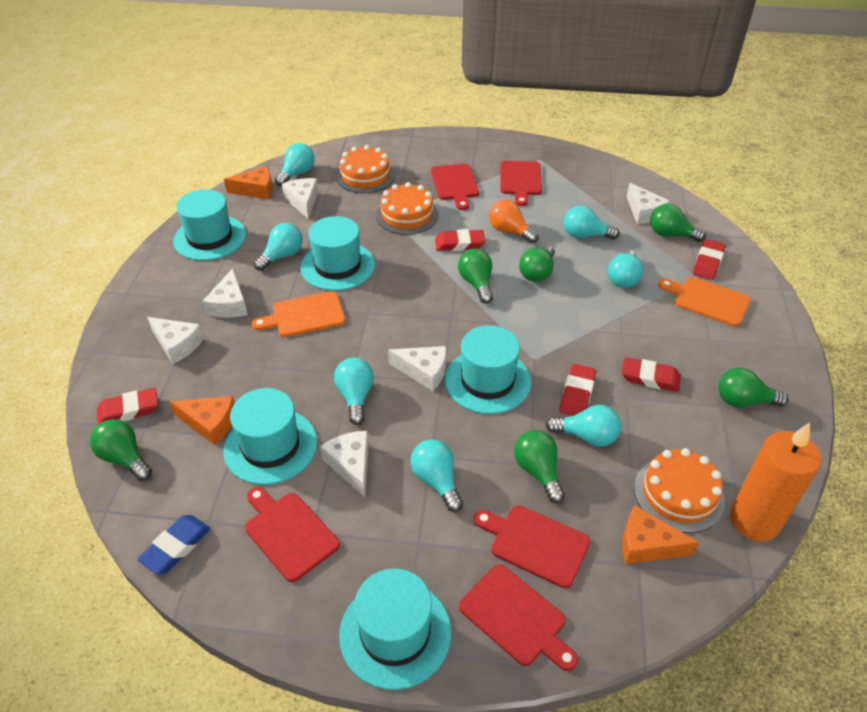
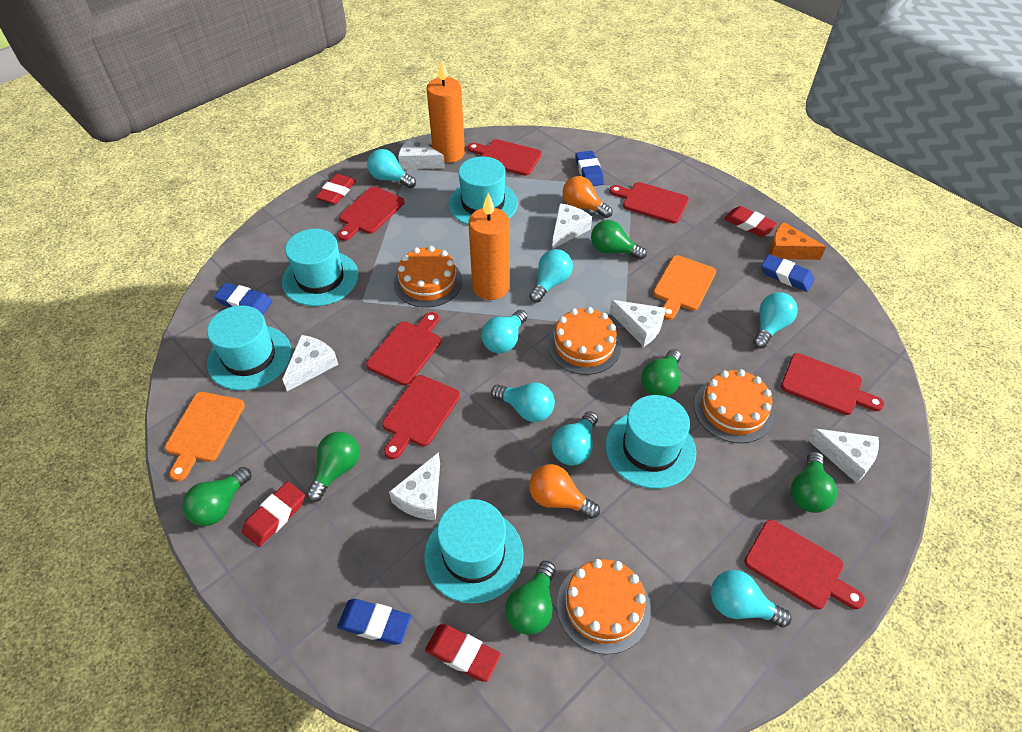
blue eraser: [137,515,211,574] = 1 -> [214,283,272,315] [337,599,411,645] [575,151,604,186] [761,254,814,292] = 4
orange cake: [336,145,395,193] [376,182,438,235] [634,448,725,533] = 3 -> [394,246,462,308] [548,307,621,375] [557,559,651,654] [694,369,774,443] = 4
orange candle: [730,423,822,541] = 1 -> [426,59,465,163] [468,193,510,300] = 2
orange cheese: [170,396,235,446] [224,166,273,200] [622,506,700,564] = 3 -> [769,222,826,260] = 1
orange light bulb: [489,200,538,243] = 1 -> [529,464,600,519] [563,176,613,218] = 2
red cutting board: [245,487,340,582] [431,164,479,210] [459,564,578,671] [474,505,591,588] [501,161,542,206] = 5 -> [338,186,404,241] [366,312,441,385] [382,375,460,459] [467,139,542,176] [609,182,689,224] [744,520,865,609] [781,353,884,415] = 7
red eraser: [97,388,158,425] [435,229,485,251] [559,364,596,416] [622,357,681,392] [693,239,726,280] = 5 -> [242,481,305,547] [315,174,356,204] [425,624,501,682] [724,206,778,237] = 4

